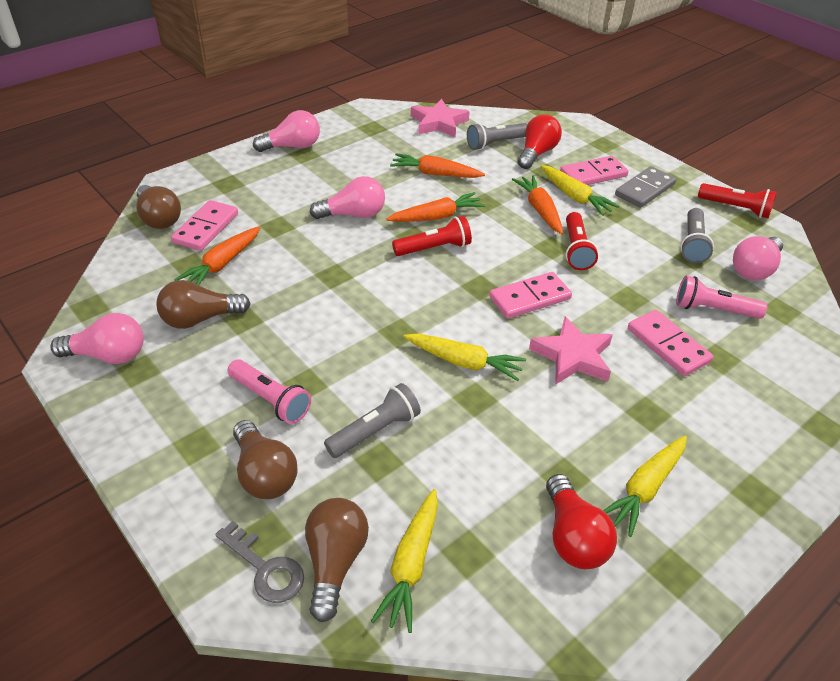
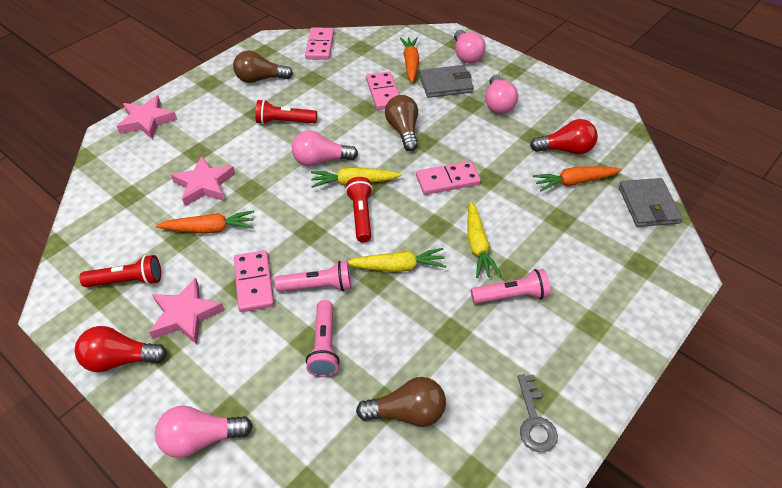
brown light bulb: [137,185,181,229] [156,280,251,329] [233,420,298,499] [305,498,369,622] = 4 -> [233,50,293,83] [356,377,446,427] [385,95,418,151] = 3
grey domino: [615,166,676,208] = 1 -> none = 0
grey flashlight: [324,383,421,458] [467,123,527,150] [680,208,714,263] = 3 -> none = 0
grey wallet: none = 0 -> [419,65,474,98] [618,178,683,227] = 2
orange carrot: [174,227,260,285] [386,192,485,222] [390,153,485,178] [512,175,563,234] = 4 -> [156,210,254,234] [400,37,419,83] [533,166,622,191] = 3
pink flashlight: [228,359,311,424] [676,276,767,319] = 2 -> [274,261,351,292] [306,300,340,377] [471,269,551,304] = 3
pink star: [411,99,470,137] [529,316,613,384] = 2 -> [117,95,177,139] [149,278,224,345] [171,156,235,206] = 3
yellow carrot: [371,489,438,633] [404,334,526,381] [541,165,619,216] [603,436,687,537] = 4 -> [311,167,402,188] [348,248,446,272] [467,201,501,278] = 3

